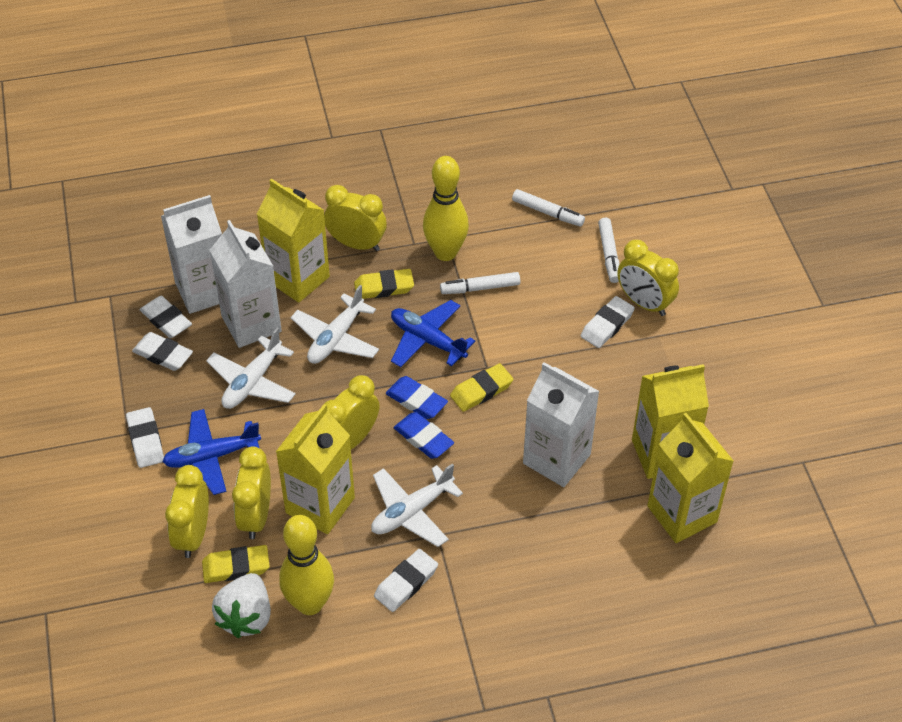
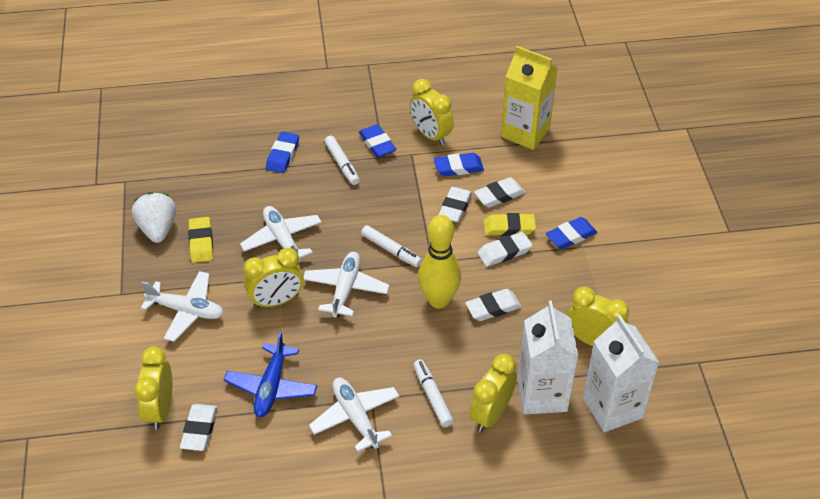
blue eraser: [386,376,448,419] [394,412,454,459] = 2 -> [266,131,299,173] [359,124,396,157] [434,153,484,176] [546,217,597,249] = 4
blue plane: [162,409,261,495] [391,300,475,367] = 2 -> [224,332,317,417] = 1
white carton: [161,195,222,314] [210,220,282,348] [523,362,599,487] = 3 -> [517,300,578,414] [583,315,660,432] = 2
white plane: [206,327,296,409] [291,285,379,364] [371,463,463,547] = 3 -> [141,271,224,342] [240,206,322,262] [303,252,390,318] [309,378,399,452] = 4
yellow bowling pin: [279,515,334,615] [423,156,469,261] = 2 -> [418,215,461,308] = 1
yellow carton: [257,179,330,303] [276,404,355,534] [632,364,709,479] [647,413,734,543] = 4 -> [501,46,558,150] = 1
yellow eraser: [202,545,270,583] [354,269,414,299] [450,363,513,412] = 3 -> [188,217,213,263] [484,213,536,236] = 2

